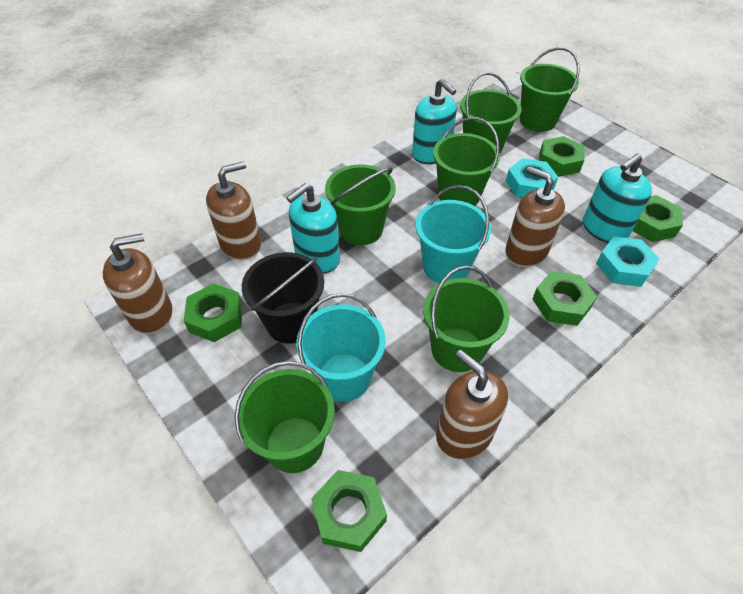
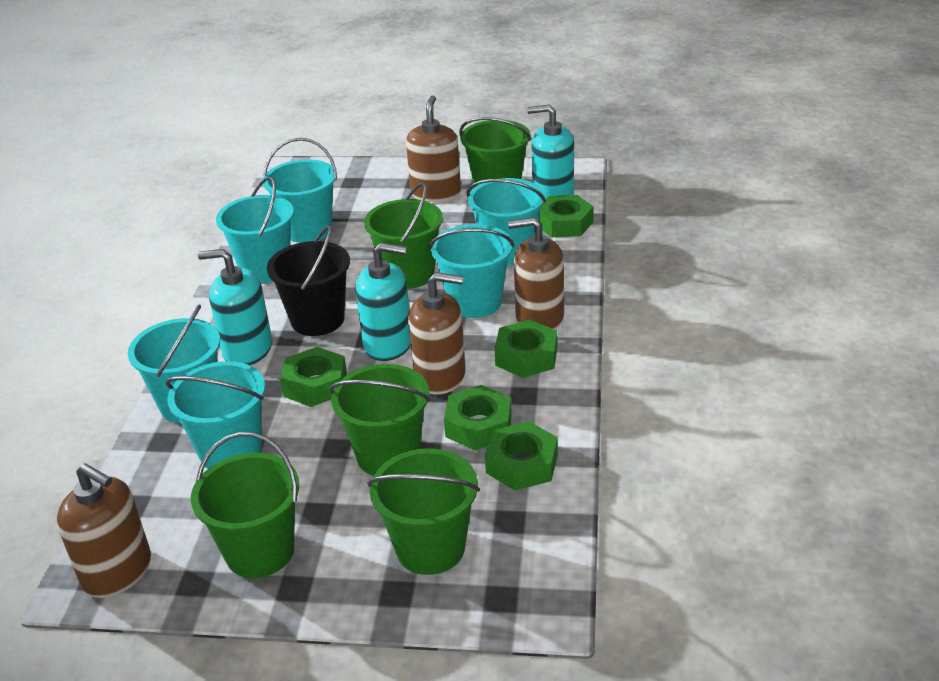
green bucket: [235,361,335,473] [325,164,396,245] [423,266,510,372] [433,117,500,206] [460,72,521,154] [520,47,580,132] = 6 -> [191,432,299,578] [329,364,430,475] [364,182,443,289] [368,448,480,575] [459,117,531,187] = 5
turquoise bucket: [296,293,386,402] [415,185,491,283] = 2 -> [128,305,220,423] [165,361,265,469] [216,176,294,283] [263,138,337,243] [429,224,514,318] [467,178,546,266] = 6
turquoise nut: [506,158,558,198] [596,236,660,287] = 2 -> none = 0

